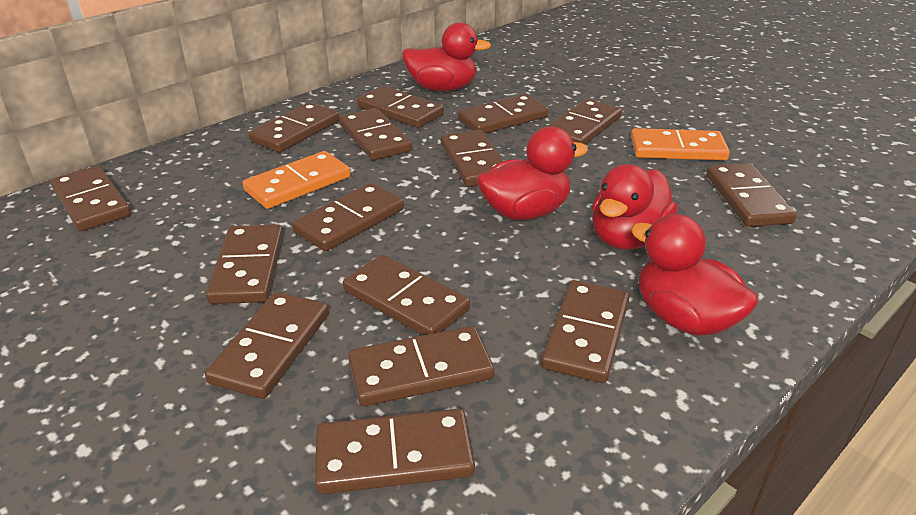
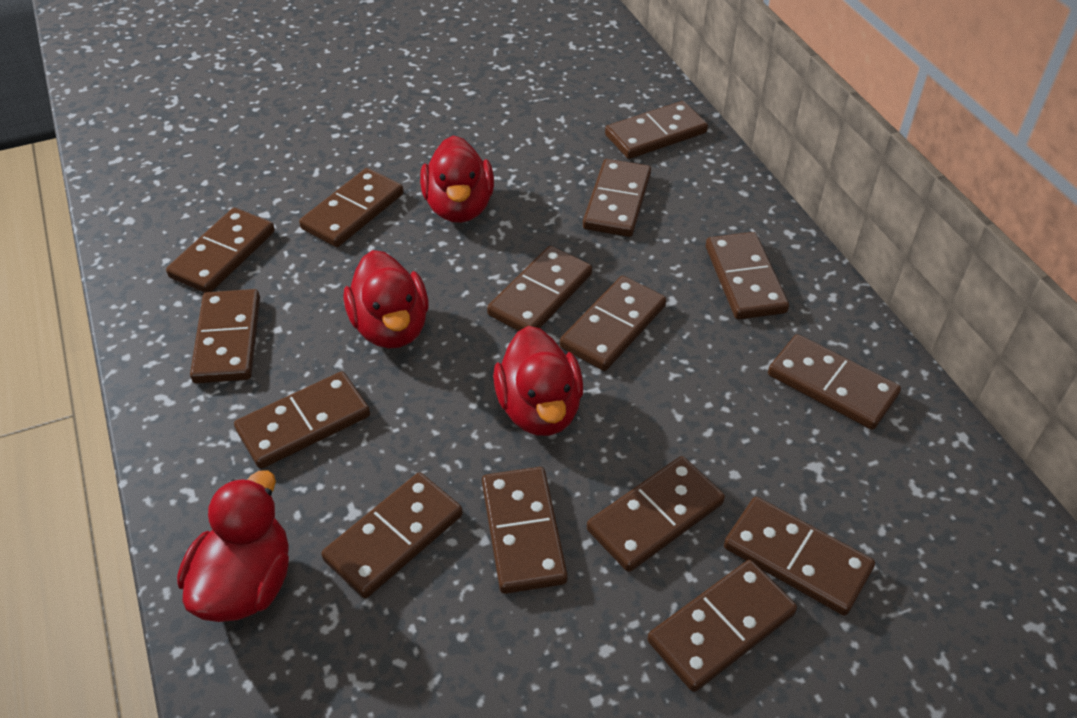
orange domino: [243,151,351,209] [631,128,730,161] = 2 -> none = 0

